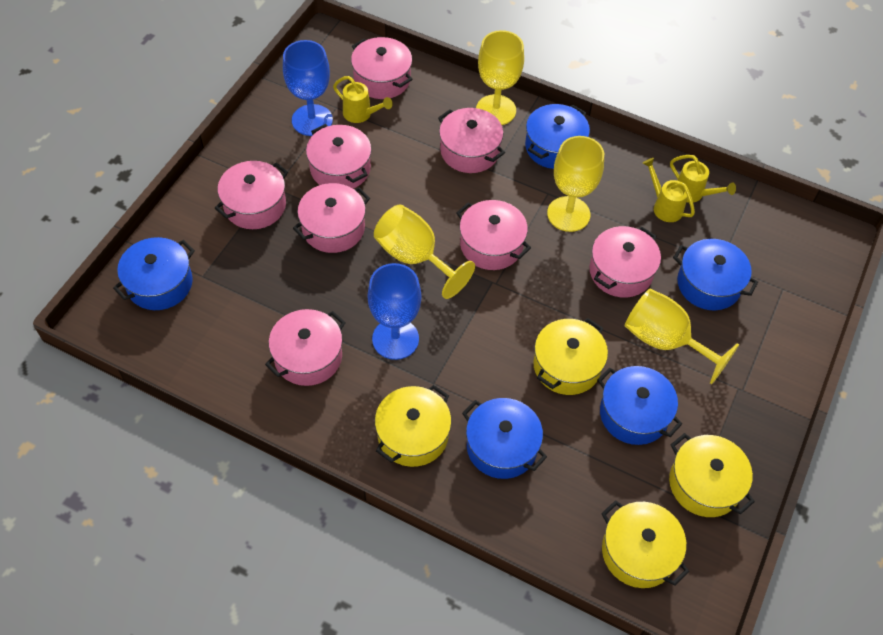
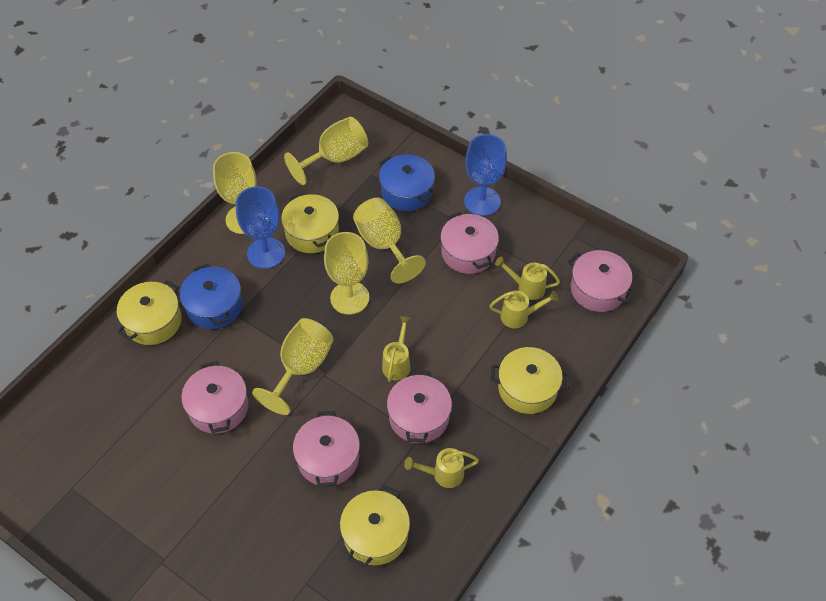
blue pot: [113,237,195,310] [462,398,547,479] [525,104,590,169] [597,366,682,445] [673,239,758,310] = 5 -> [180,264,242,329] [379,154,436,211] = 2
pink pot: [215,161,288,229] [265,309,346,386] [293,183,370,253] [306,124,372,189] [351,37,413,99] [438,108,505,173] [456,200,531,270] [590,226,661,298] = 8 -> [181,361,249,434] [293,411,360,487] [387,371,452,443] [440,212,499,274] [568,250,636,312] = 5
yellow goblet: [374,204,475,299] [476,30,524,125] [547,136,604,232] [625,289,739,384] = 4 -> [213,152,257,234] [252,318,334,415] [284,117,368,185] [324,232,369,315] [353,198,426,283] = 5
yellow watering can: [333,76,393,123] [643,158,695,222] [670,155,736,203] = 3 -> [382,316,411,382] [404,448,479,488] [489,291,559,328] [495,257,560,300] = 4

